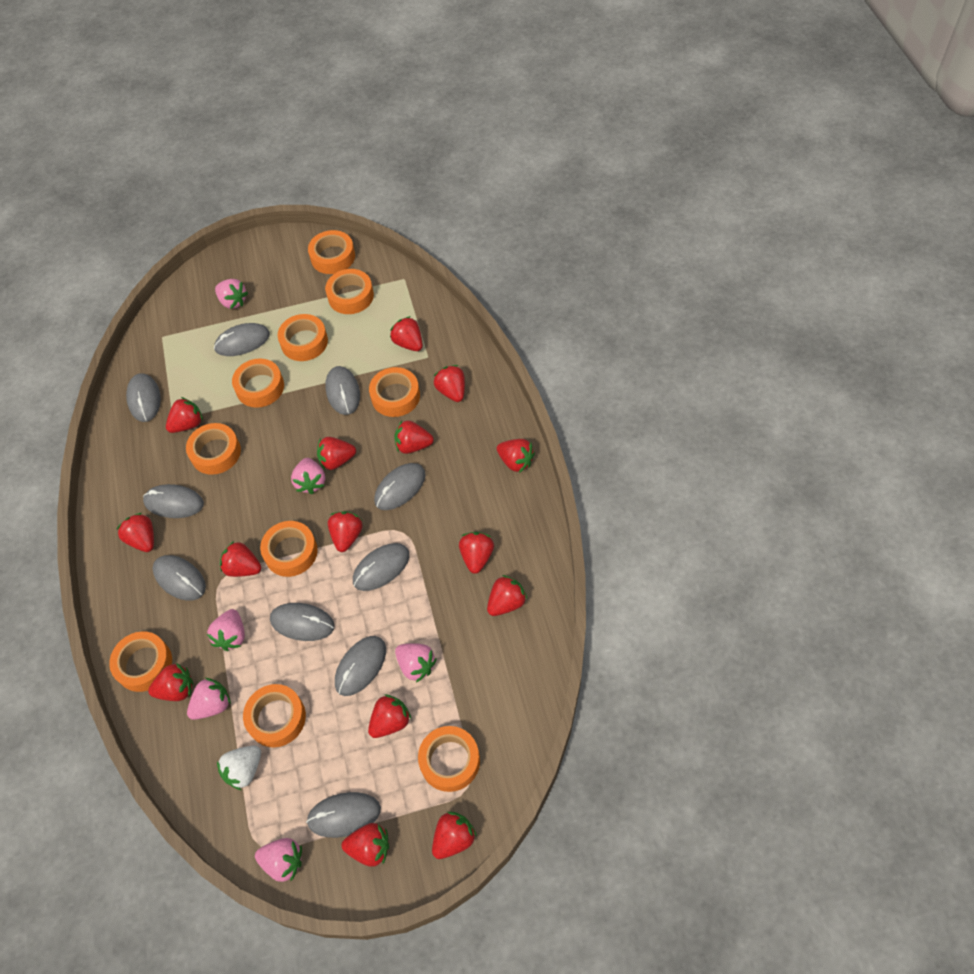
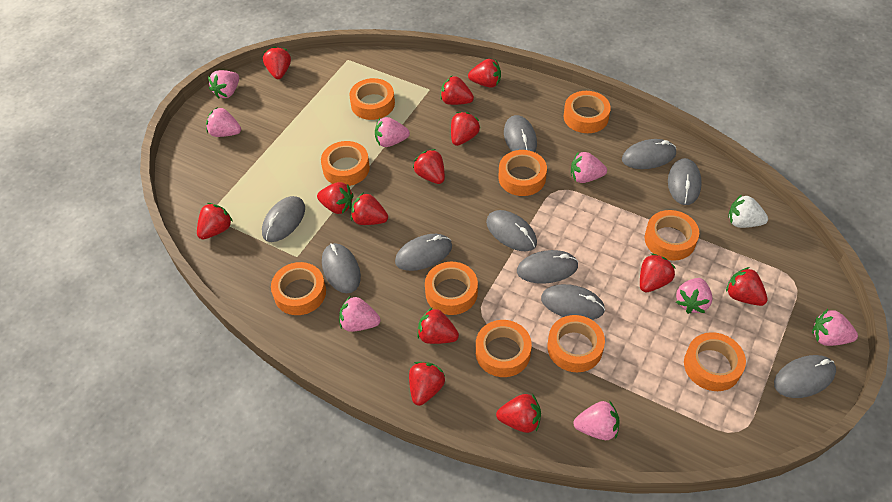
pink strawberry: [187,678,231,720] [207,609,245,651] [215,279,248,309] [255,838,302,882] [291,458,325,494] [395,643,437,683] = 6 -> [206,107,241,137] [208,70,239,99] [339,296,381,332] [375,117,410,147] [571,152,607,183] [573,401,620,440] [676,278,713,314] [812,309,858,346] = 8
red strawberry: [116,513,154,552] [148,663,193,701] [166,397,203,433] [220,541,262,577] [317,437,356,470] [328,511,363,552] [342,823,389,866] [368,694,411,738] [390,316,423,351] [394,421,434,454] [432,812,477,859] [434,365,465,402] [459,532,494,574] [487,575,527,616] [497,439,535,473] = 15 -> [197,203,233,239] [263,46,291,79] [317,182,354,214] [351,193,388,225] [409,362,446,406] [413,149,445,184] [417,308,459,344] [440,76,474,105] [451,112,480,146] [468,59,501,88] [496,394,541,433] [640,253,676,292] [726,267,767,306] = 13

